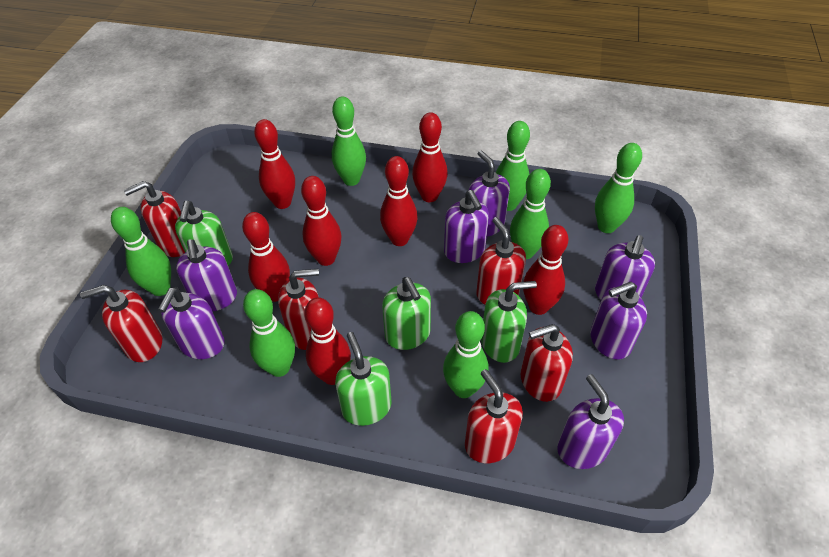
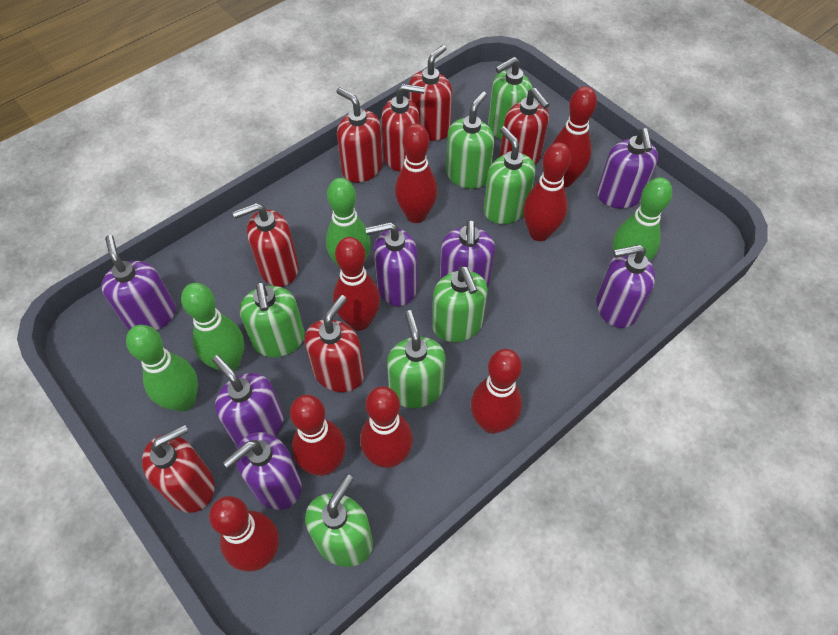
green bowling pin: [111,207,171,296] [243,289,295,377] [331,96,366,186] [443,311,488,398] [496,121,530,211] [510,169,551,259] [595,143,642,233] = 7 -> [126,325,198,412] [181,283,244,371] [326,178,371,269] [613,177,672,261] = 4
green soap dispenser: [175,201,233,266] [335,332,392,426] [382,277,431,350] [481,281,537,363] = 4 -> [240,282,305,357] [305,474,373,567] [387,310,446,408] [432,266,487,342] [446,91,494,189] [484,126,536,224] [488,57,533,140] = 7
red bowling pin: [242,212,290,302] [254,119,295,209] [301,176,342,266] [304,297,351,385] [380,156,418,246] [412,112,448,202] [523,225,568,315] = 7 -> [209,496,279,571] [290,395,346,476] [333,237,380,330] [360,386,413,468] [395,124,437,223] [471,349,522,434] [523,142,571,241] [552,86,597,187] = 8
red soap dispenser: [80,285,162,362] [124,181,185,257] [278,269,319,350] [465,369,523,463] [476,217,526,305] [520,324,573,402] = 6 -> [142,424,214,513] [232,203,299,287] [305,295,364,392] [336,87,383,183] [381,84,425,171] [409,45,452,141] [500,88,549,164] = 7

